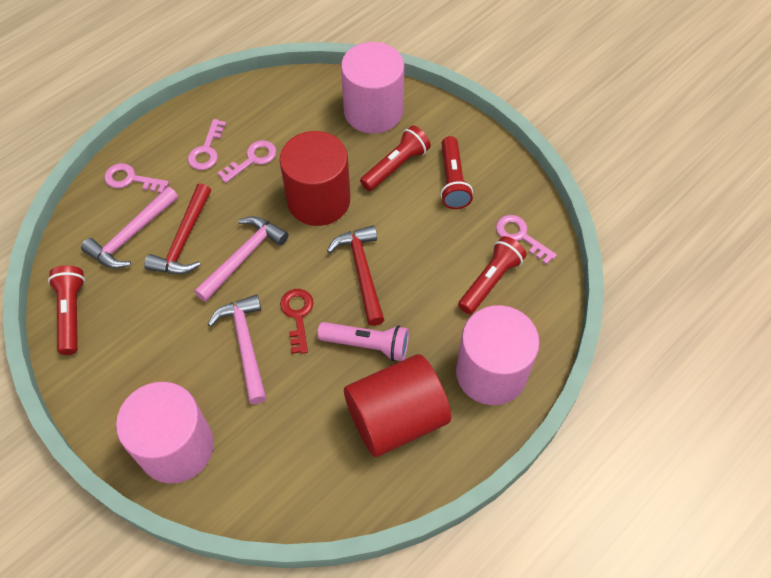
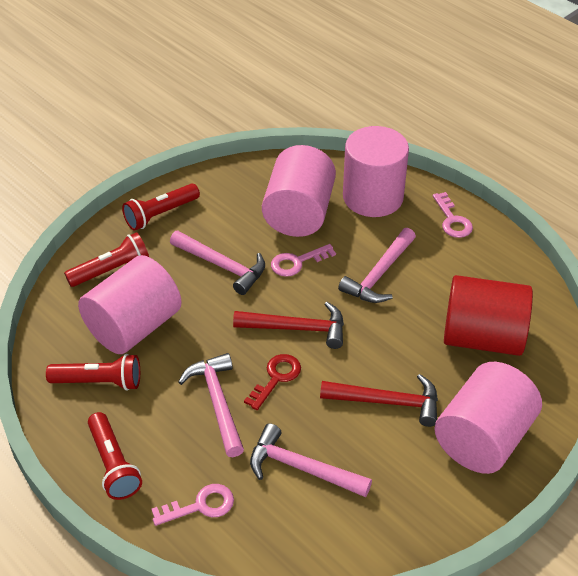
pink cylinder: [116,382,214,484] [341,42,404,134] [456,305,540,405] = 3 -> [78,255,182,354] [262,145,336,237] [343,126,409,217] [435,362,542,474] = 4
pink flashlight: [317,322,409,361] = 1 -> none = 0
pink hammer: [81,187,178,268] [194,216,289,302] [208,294,266,404] = 3 -> [170,231,265,295] [179,353,244,457] [250,423,372,497] [338,228,416,303] = 4
pink key: [104,163,169,193] [188,119,227,170] [217,140,277,183] [496,215,557,265] = 4 -> [151,484,234,526] [271,244,336,277] [433,192,473,238] = 3
red cylinder: [280,131,350,226] [344,354,451,457] = 2 -> [444,275,533,356] = 1

